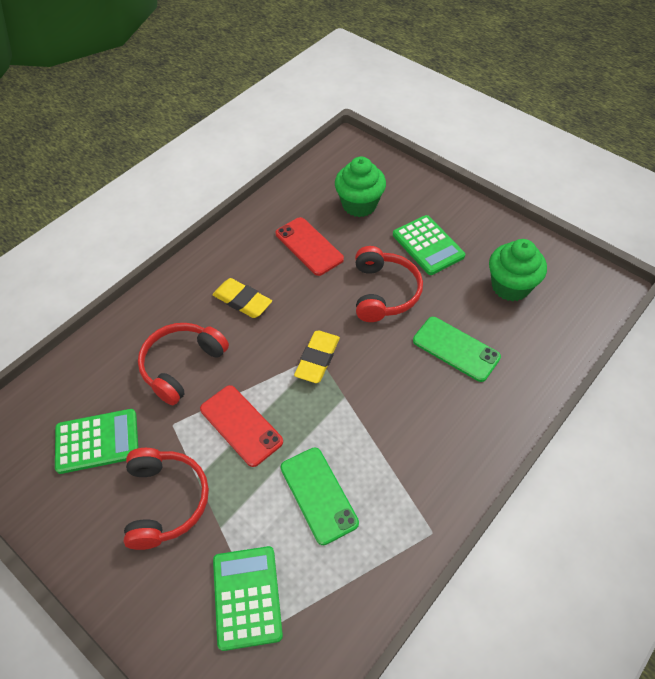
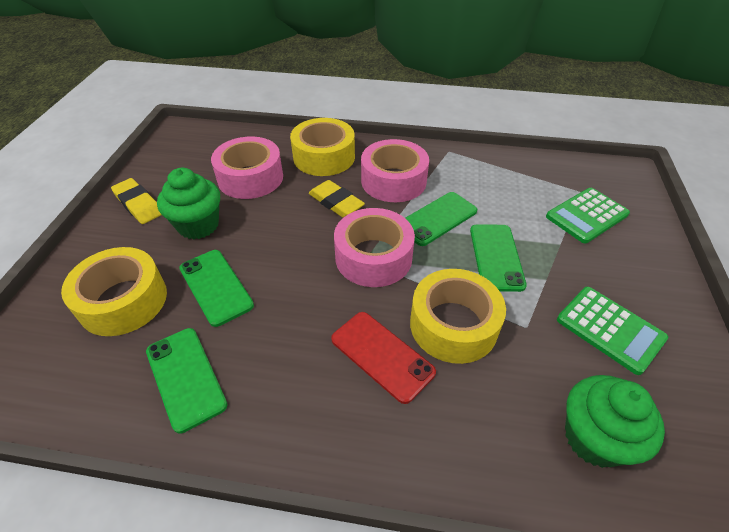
green calculator: [55,409,138,474] [213,546,283,651] [393,215,466,275] = 3 -> [546,188,630,243] [557,287,668,375] = 2
green phone: [281,447,359,545] [413,317,501,382] = 2 -> [146,328,227,434] [179,250,254,327] [405,192,477,246] [470,224,527,292] = 4
pink tape: none = 0 -> [211,137,283,199] [334,208,415,287] [361,139,429,202] = 3
red headphones: [124,448,209,550] [138,323,229,405] [355,246,423,322] = 3 -> none = 0
red phone: [200,385,283,467] [276,217,344,276] = 2 -> [331,312,436,404] = 1
yellow tape: none = 0 -> [61,247,167,336] [290,118,355,176] [410,269,506,364] = 3

